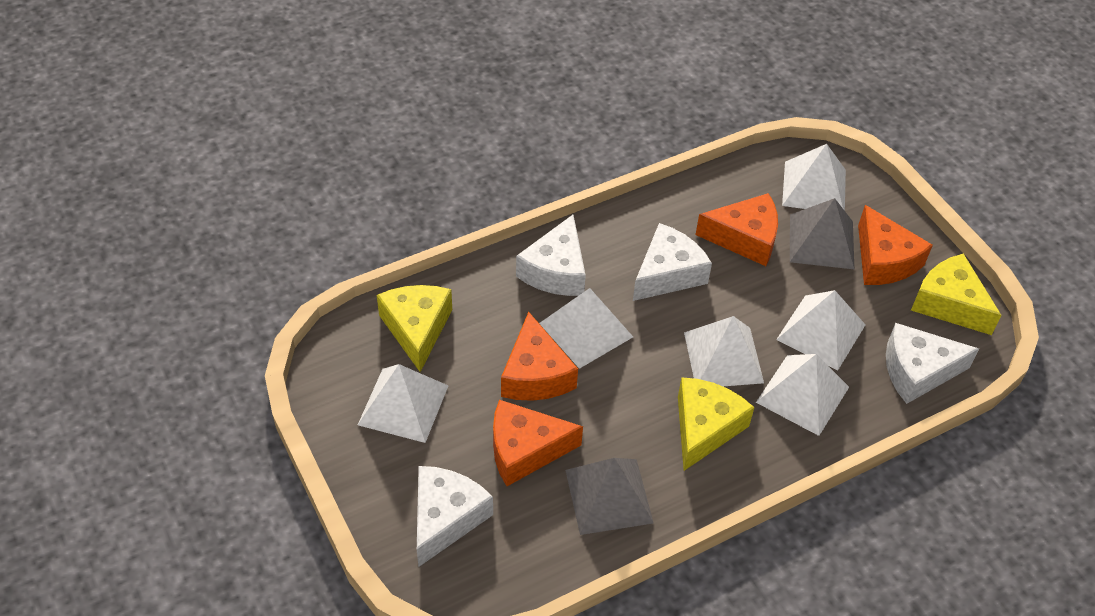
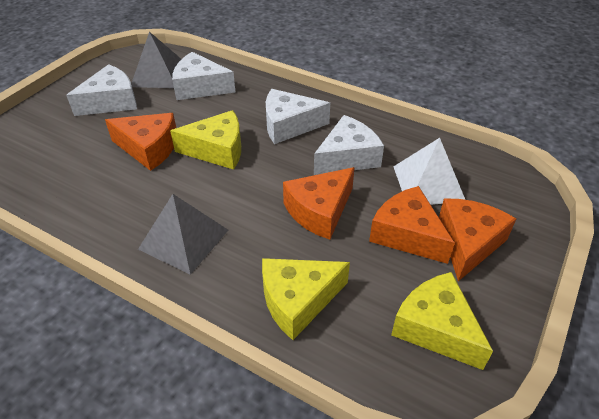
white pyramid: [358,364,448,443] [539,288,633,369] [684,316,764,386] [756,354,849,436] [776,290,866,370] [782,144,846,211] = 6 -> [393,138,465,205] = 1

